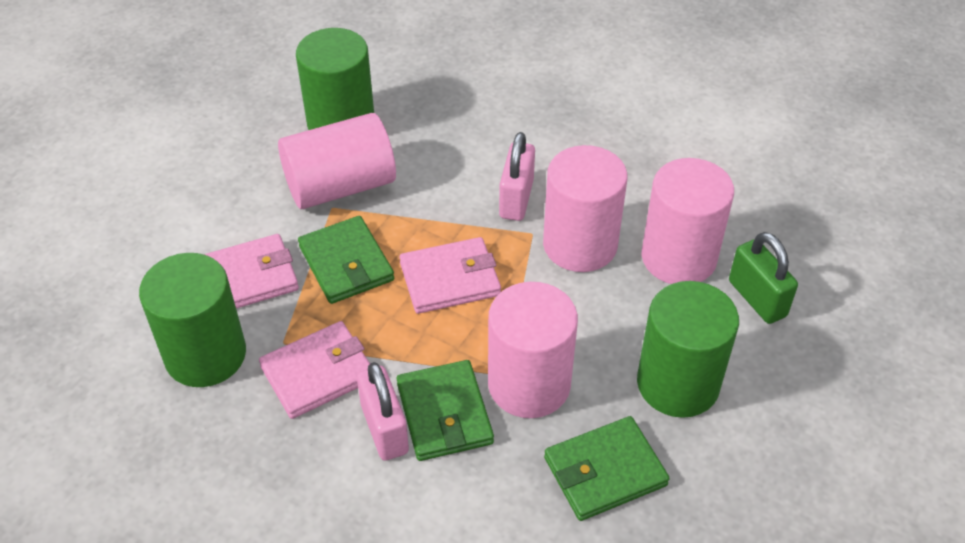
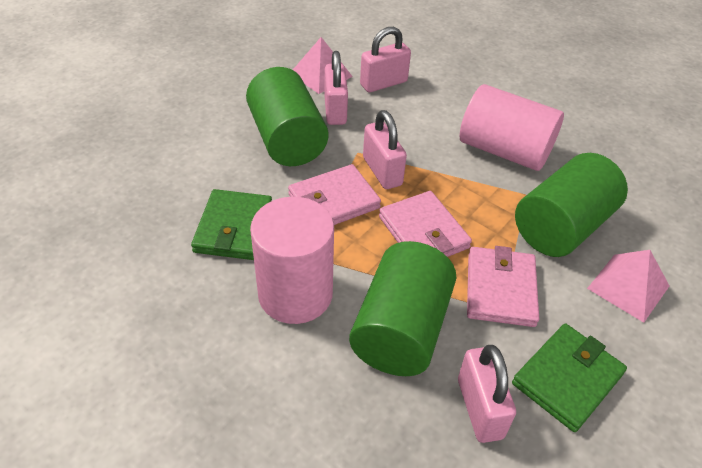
green padlock: [729,232,798,324] = 1 -> none = 0
green wallet: [298,216,394,304] [397,360,494,461] [544,416,670,521] = 3 -> [191,189,272,260] [512,323,627,432] = 2
pink cylinder: [278,113,396,209] [488,282,578,418] [543,145,627,272] [642,158,734,284] = 4 -> [250,197,334,324] [460,84,564,171] = 2
pink padlock: [357,362,409,461] [499,132,535,221] = 2 -> [324,51,348,125] [360,27,411,92] [363,110,407,189] [458,345,516,443] = 4
pink pyramid: none = 0 -> [293,37,353,94] [587,250,669,323] = 2

